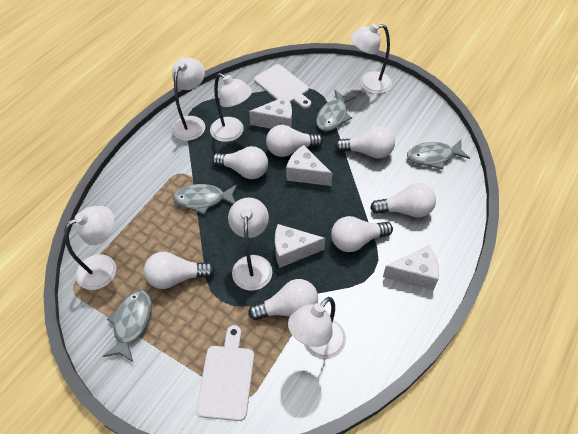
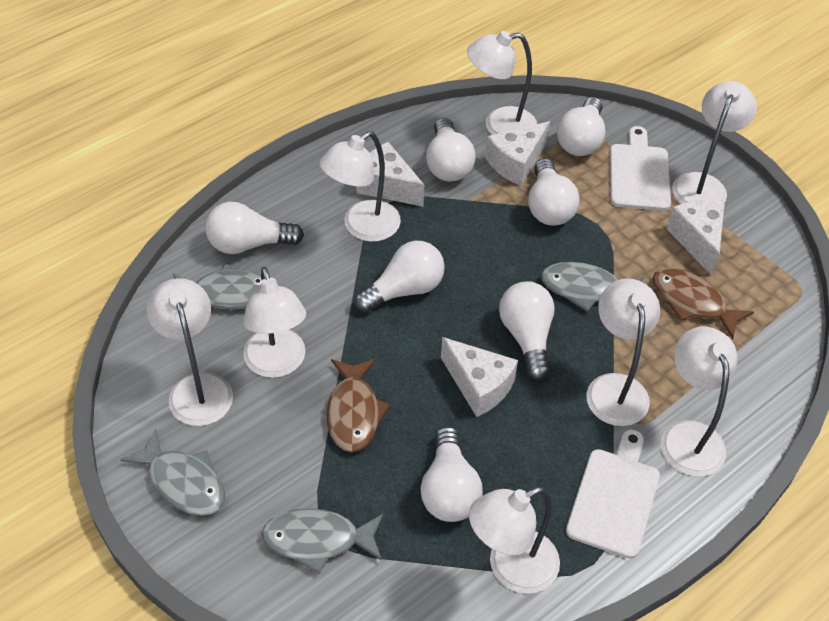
brown fish: none = 0 -> [326,359,390,452] [653,268,754,340] = 2
white lamp: [64,206,116,290] [172,57,205,141] [210,73,252,142] [228,198,272,291] [288,297,346,359] [350,24,392,94] = 6 -> [147,278,233,426] [243,267,306,378] [319,131,401,242] [467,31,537,135] [469,487,560,594] [586,279,660,426] [661,327,737,477] [672,81,757,204] = 8

